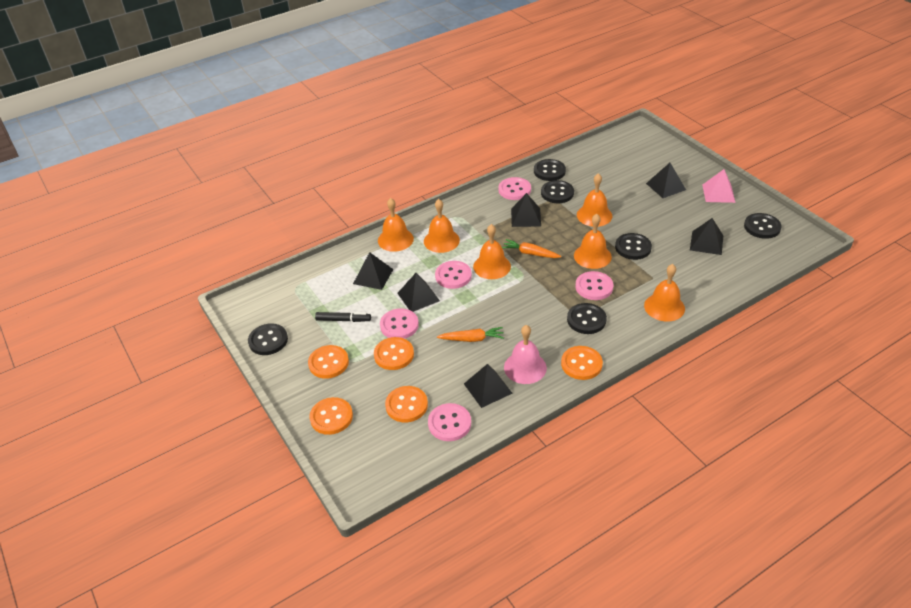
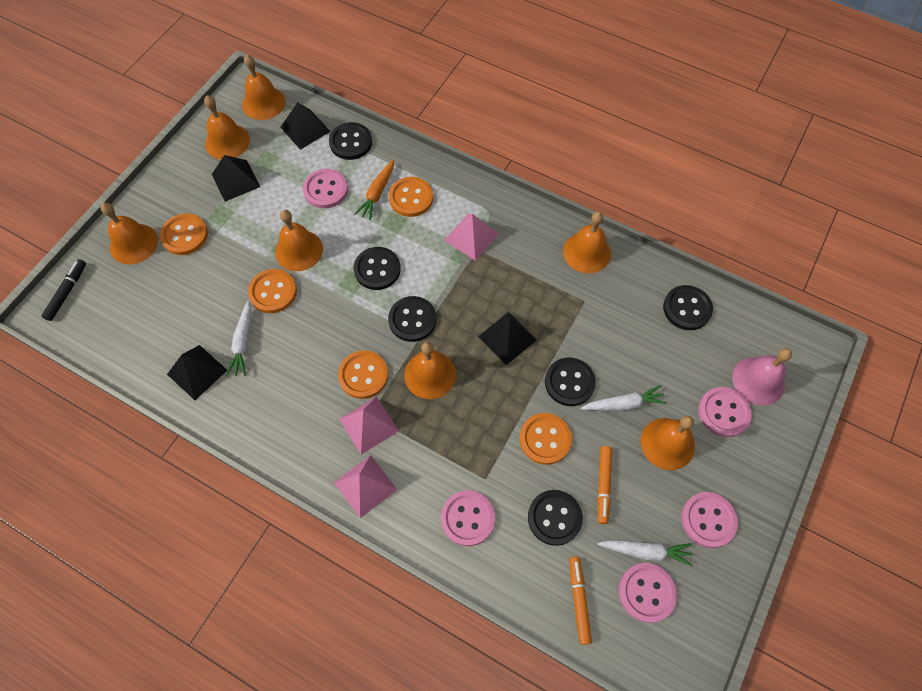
black pyramid: [353,252,393,290] [397,273,440,312] [464,364,513,408] [511,193,541,227] [646,163,686,198] [690,218,723,255] = 6 -> [167,345,227,400] [212,155,260,202] [280,102,331,150] [478,312,537,365] = 4
orange bell: [378,198,414,252] [424,199,460,253] [473,224,511,279] [574,214,612,269] [577,173,612,227] [644,264,685,322] = 6 -> [101,203,158,265] [204,95,250,159] [242,55,285,120] [275,210,323,271] [404,342,456,399] [563,212,611,273] [641,416,695,470] = 7
orange carrot: [437,327,504,342] [502,239,561,258] = 2 -> [354,159,394,220] = 1
orange marker: none = 0 -> [569,557,592,645] [597,446,612,524] = 2
pink pyramid: [702,169,736,203] = 1 -> [334,455,397,518] [339,397,399,454] [444,214,499,261] = 3
white carrot: none = 0 -> [226,301,251,376] [581,385,667,411] [598,540,692,566] = 3

